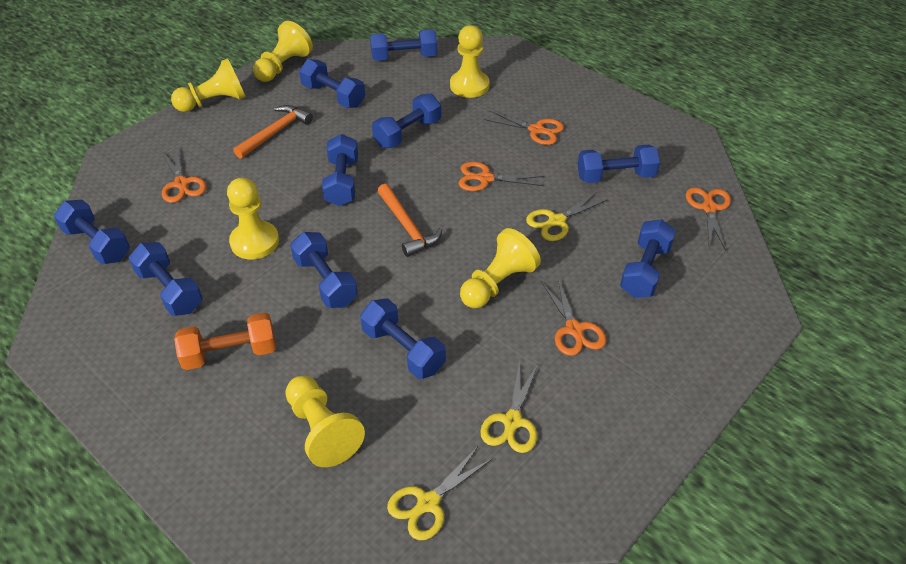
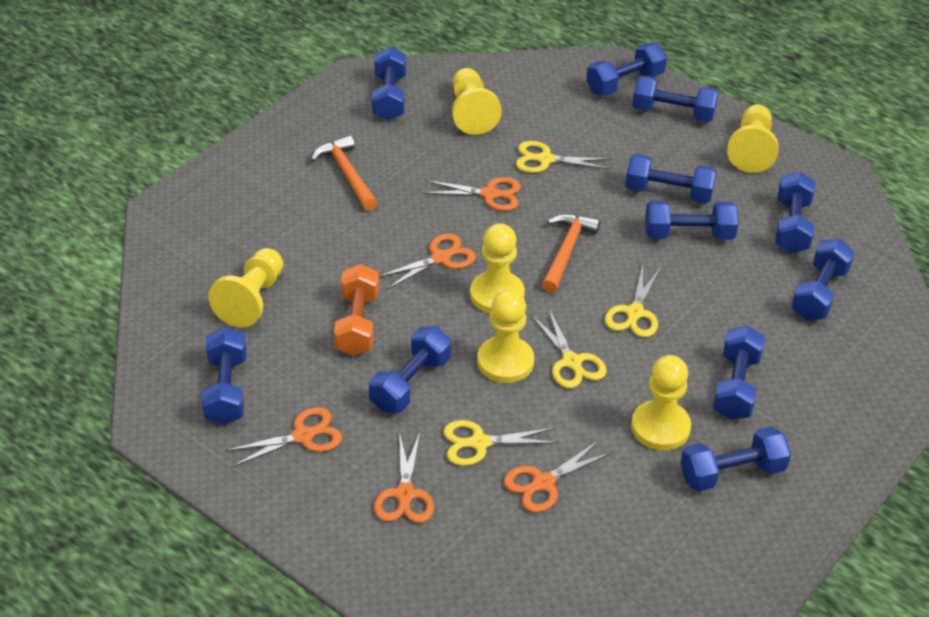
blue dumbbell: [54,200,130,264] [129,242,203,316] [290,232,358,308] [299,59,365,108] [322,134,358,206] [360,298,446,379] [370,29,437,61] [372,93,441,148] [578,144,660,183] [620,219,676,298] = 10 -> [202,327,247,425] [369,327,451,413] [372,47,406,121] [586,43,667,96] [625,154,716,204] [632,76,719,122] [645,201,738,240] [680,427,791,491] [713,326,765,420] [775,171,815,254] [791,239,855,320] = 11
yellow scissors: [387,447,493,540] [480,360,538,453] [526,192,607,241] = 3 -> [443,420,558,466] [516,141,610,173] [532,310,607,388] [605,264,661,337] = 4

